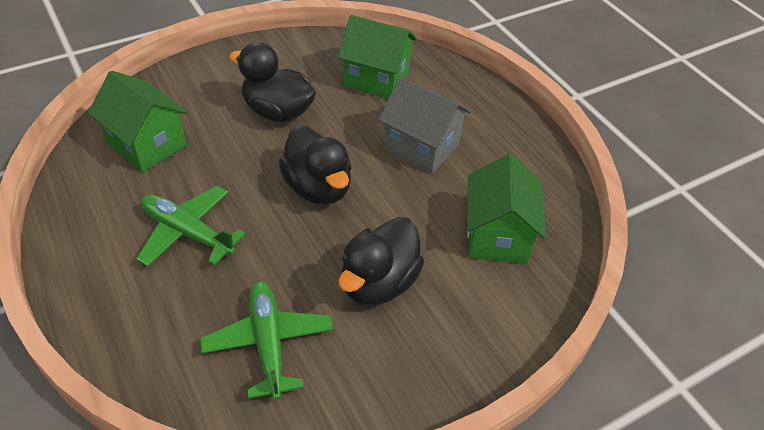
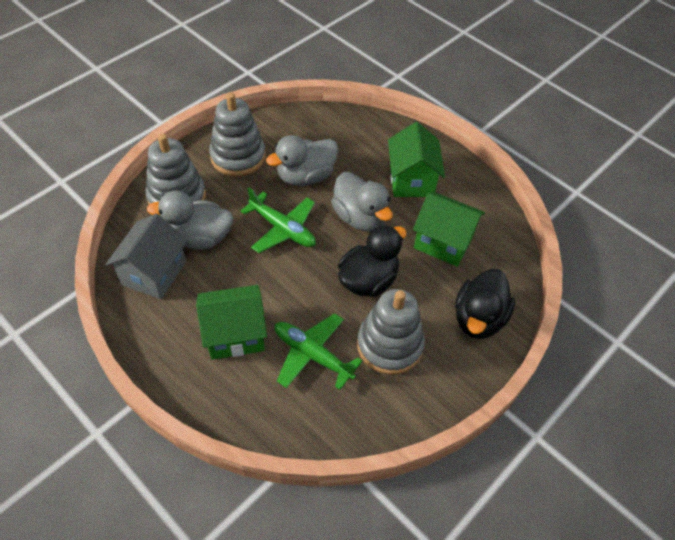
black duck: [229,42,316,122] [278,126,351,205] [338,217,424,305] = 3 -> [338,225,407,297] [455,269,515,339] = 2
grey duck: none = 0 -> [147,190,233,250] [266,135,338,186] [331,172,393,231] = 3
grey stacking toy: none = 0 -> [145,134,206,204] [209,92,266,177] [357,289,425,375] = 3

